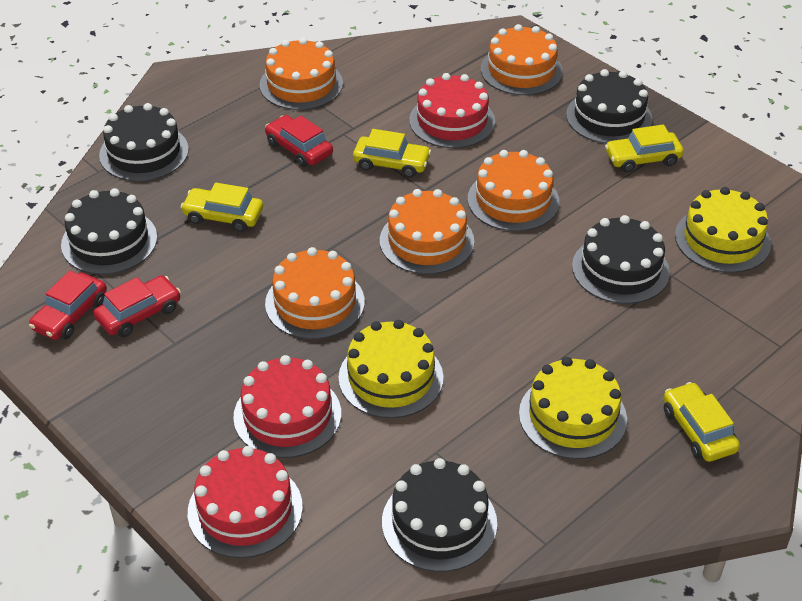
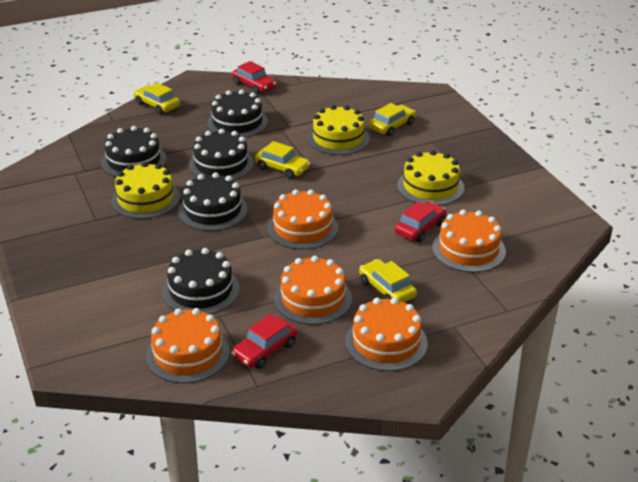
red cake: [188,446,303,558] [233,355,341,458] [409,73,495,148] = 3 -> none = 0

